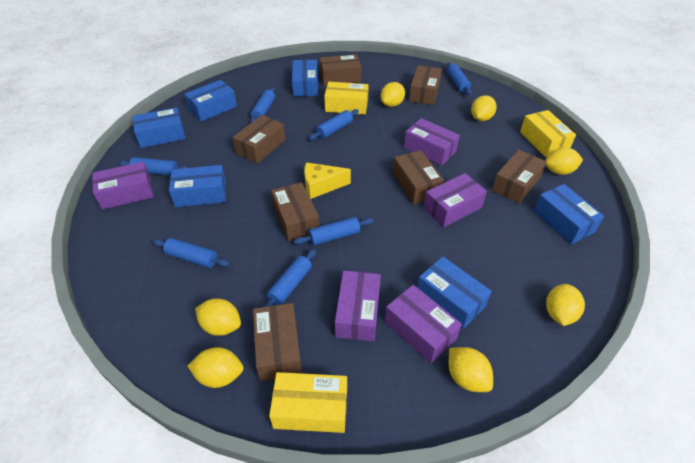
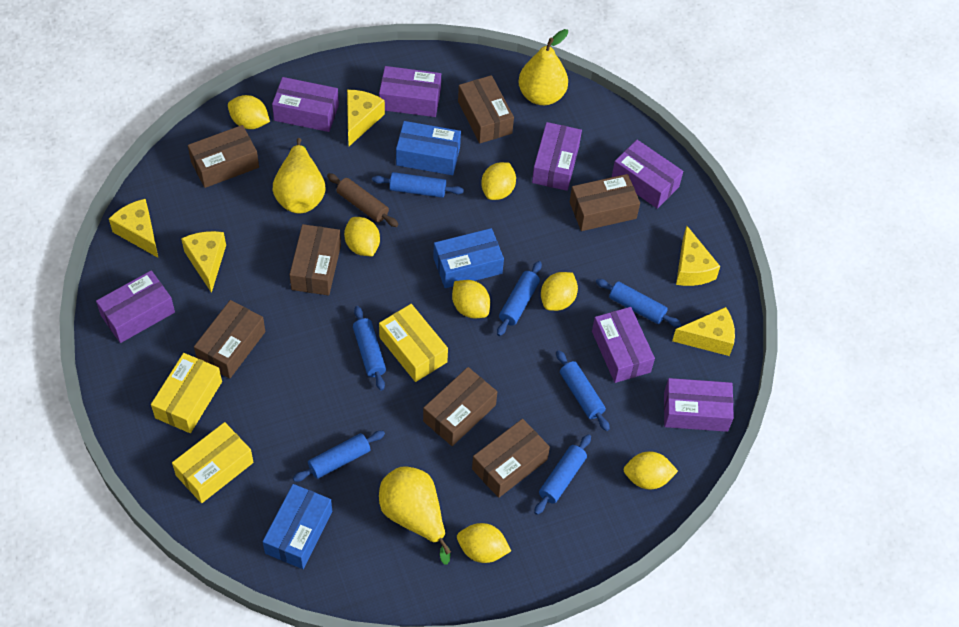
blue box: [132,108,186,148] [169,165,226,207] [184,80,237,122] [292,60,318,97] [417,257,492,329] [534,184,604,244] = 6 -> [262,484,332,569] [396,121,461,175] [433,228,504,288] = 3
brown rolling pin: none = 0 -> [327,173,398,227] = 1
purple box: [92,162,154,210] [335,271,381,341] [385,285,462,363] [404,118,460,166] [423,173,487,227] = 5 -> [96,270,175,343] [272,77,339,132] [379,66,441,117] [532,122,582,191] [592,307,655,383] [612,140,683,209] [664,378,734,432] = 7
yellow cheese: [304,162,351,199] = 1 -> [109,199,158,258] [181,231,226,293] [347,90,385,146] [672,307,735,356] [676,225,720,286] = 5
yellow pear: none = 0 -> [273,138,326,213] [379,467,451,564] [519,29,568,105] = 3

